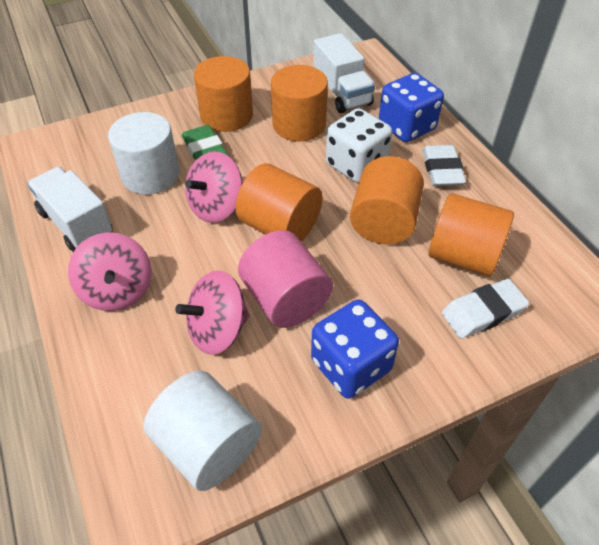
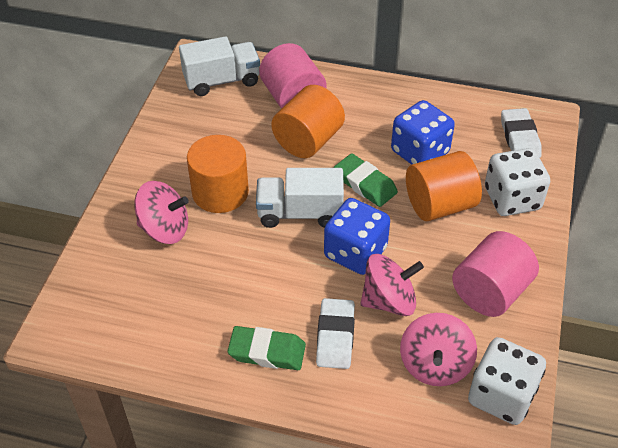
green eraser: [182,125,228,161] = 1 -> [227,326,306,370] [334,153,398,207] = 2
orange cylinder: [194,56,253,132] [236,163,323,242] [271,65,328,141] [350,156,424,244] [429,193,514,276] = 5 -> [187,135,249,213] [271,85,345,158] [406,151,482,221] = 3
pink cylinder: [238,230,333,328] = 1 -> [259,43,327,109] [452,231,539,317] = 2
white cylinder: [108,112,180,195] [144,370,262,491] = 2 -> none = 0
white dice: [326,108,392,183] = 1 -> [468,337,546,425] [485,148,550,216] = 2

